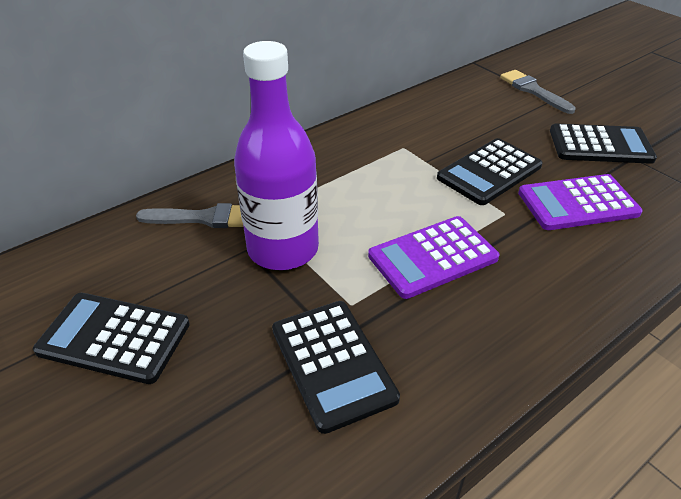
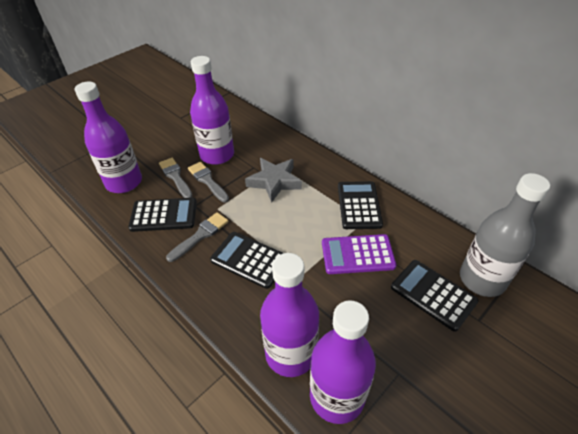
grey bottle: none = 0 -> [460,173,550,297] = 1
grey brush: [136,203,243,228] [500,70,576,114] = 2 -> [159,158,193,198] [166,212,229,262] [188,162,229,202] = 3
grey star: none = 0 -> [245,158,302,203] = 1
purple bottle: [234,41,319,270] = 1 -> [75,82,142,193] [190,56,234,165] [260,253,319,377] [310,300,376,424] = 4
purple calculator: [368,216,499,299] [518,174,643,230] = 2 -> [322,234,396,274] = 1

